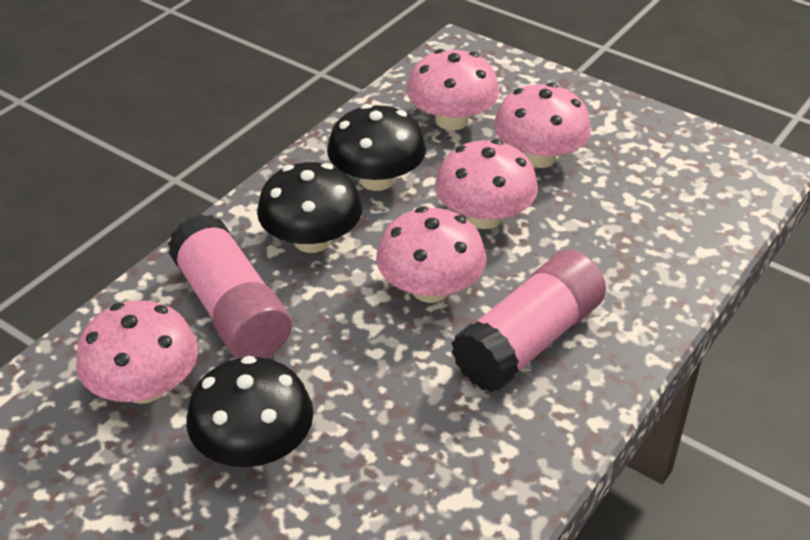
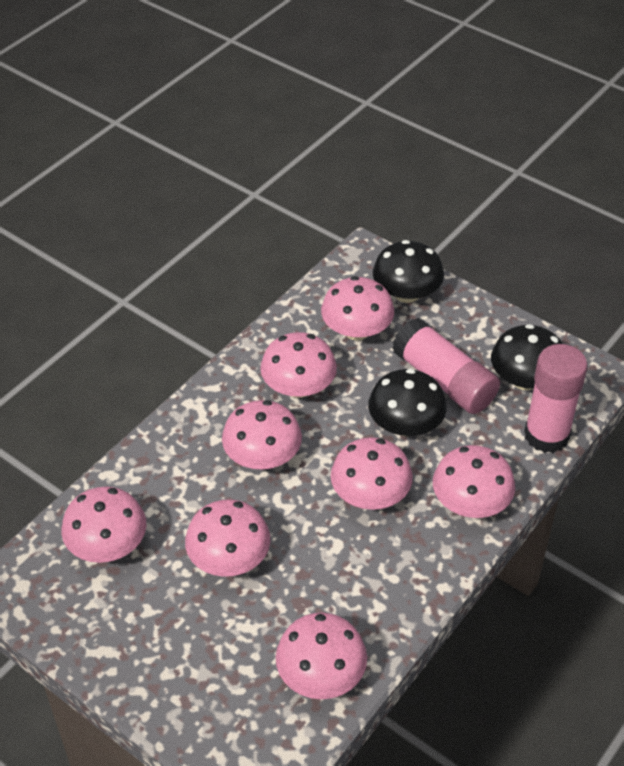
pink mushroom: [76,300,198,404] [376,207,486,303] [407,49,499,130] [435,139,538,229] [494,83,591,168] = 5 -> [62,487,147,563] [185,499,270,577] [222,400,302,469] [260,332,337,398] [276,612,367,699] [321,276,394,341] [331,437,413,510] [433,445,515,518] = 8

